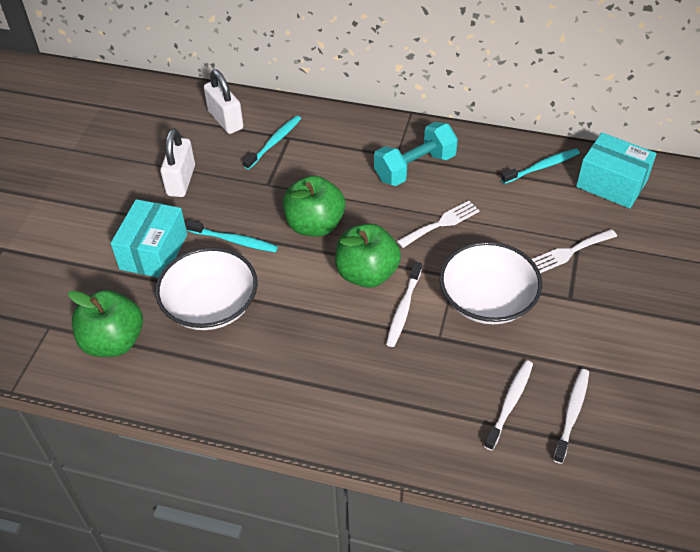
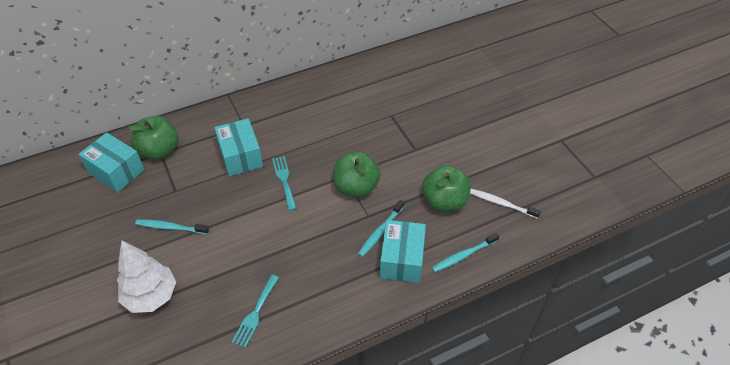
turquoise box: [111,199,187,278] [576,133,656,209] = 2 -> [78,132,144,192] [214,118,263,176] [380,220,426,283] = 3
turquoise dumbbell: [374,122,458,186] = 1 -> none = 0
turquoise fork: none = 0 -> [232,275,279,348] [272,156,296,211] = 2
white bowl: [155,247,258,330] [440,241,542,324] = 2 -> none = 0
white fork: [397,201,480,248] [532,229,617,273] = 2 -> none = 0
white padlock: [160,128,195,197] [204,69,243,134] = 2 -> none = 0
white toothbrush: [386,262,422,347] [484,360,533,451] [553,369,589,464] = 3 -> [470,189,541,219] = 1
white tree: none = 0 -> [117,240,176,313] = 1

